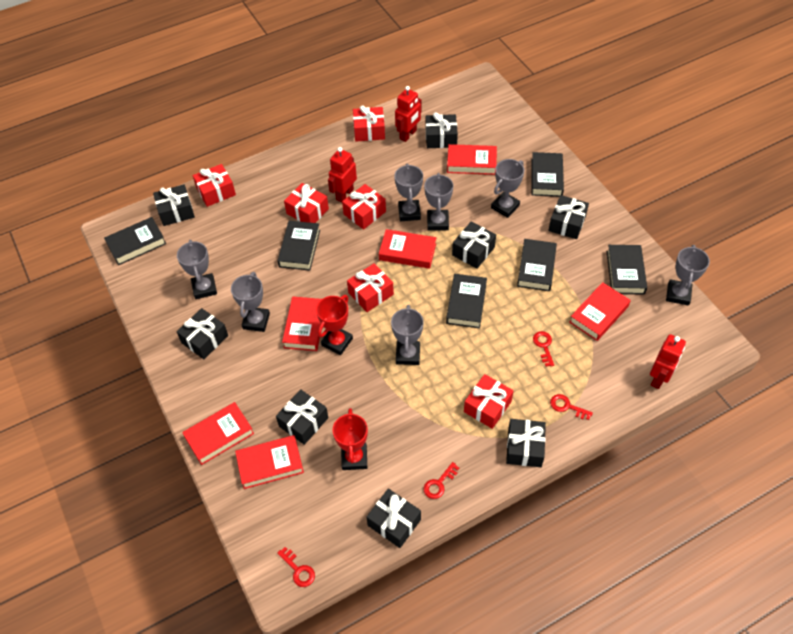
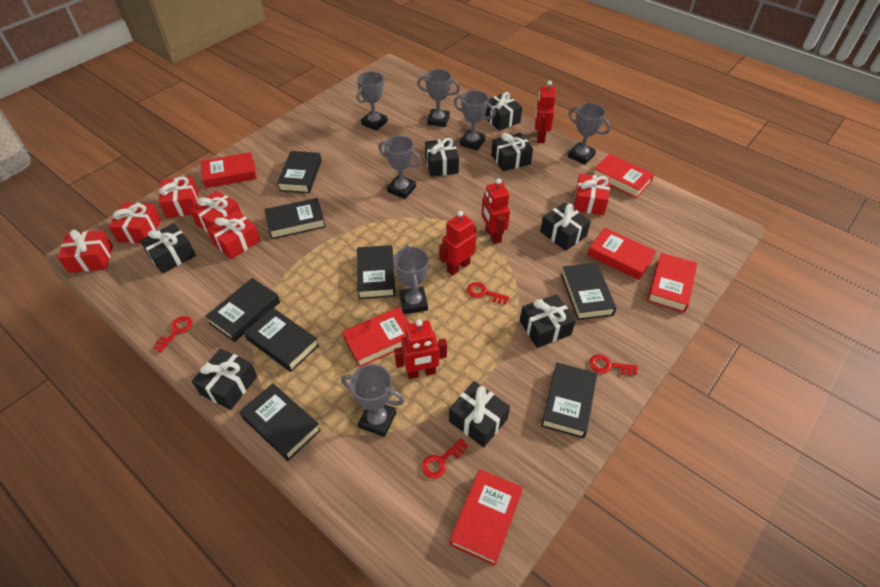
black book: [104,217,166,265] [278,221,320,271] [446,274,487,328] [517,239,557,291] [531,152,564,197] [607,245,647,295] = 6 -> [205,278,280,342] [239,383,321,461] [244,308,319,372] [264,198,326,239] [277,151,322,193] [357,245,395,299] [541,362,597,439] [561,263,616,320] = 8
red robot: [328,147,357,203] [395,86,422,142] [650,334,686,389] = 3 -> [394,319,447,379] [439,211,477,276] [482,178,510,244] [535,80,556,143] = 4
red trophy: [316,295,353,355] [332,408,368,470] = 2 -> none = 0

